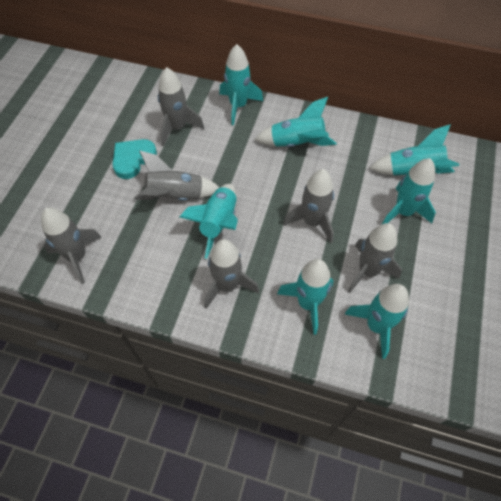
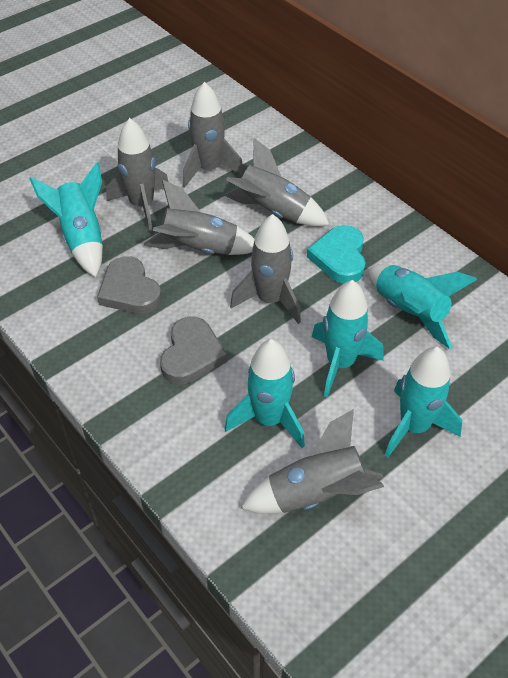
grey heart: none = 0 -> [97,256,162,314] [160,317,227,385] = 2
turquoise rocket: [179,184,238,259] [219,44,263,125] [254,97,336,147] [277,259,334,335] [345,284,409,359] [369,124,459,176] [382,158,436,224] = 7 -> [30,162,103,278] [224,339,305,448] [312,280,384,397] [368,264,478,349] [385,347,462,457] = 5

